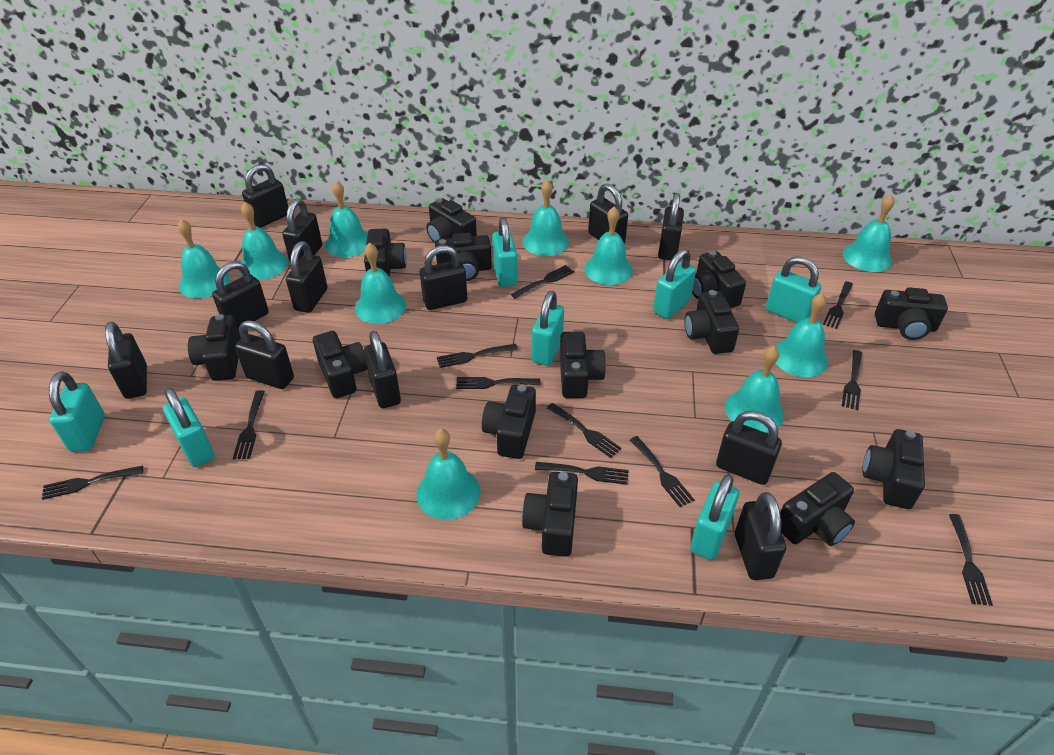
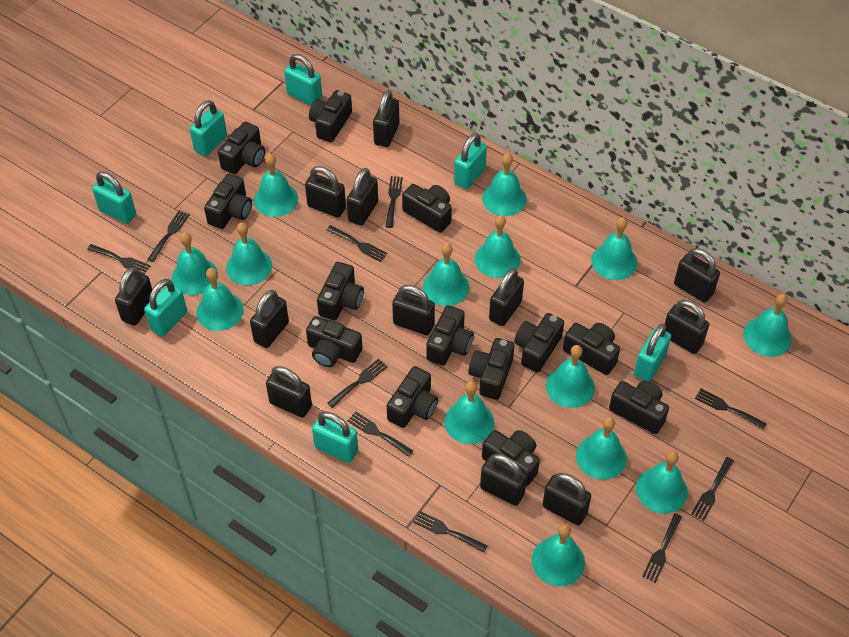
black fork: [42,466,143,500] [233,390,265,459] [437,344,518,368] [456,377,540,389] [511,265,574,299] [535,462,628,485] [547,403,621,458] [630,436,694,507] [823,281,853,329] [842,350,862,410] [949,514,993,606] = 11 -> [87,244,150,274] [147,210,190,262] [327,225,387,262] [327,358,388,408] [347,411,413,457] [385,176,403,228] [413,511,488,553] [642,513,682,583] [691,457,734,521] [695,389,767,430] = 10
turquoise bell: [178,219,230,298] [239,202,288,280] [325,181,368,257] [355,243,406,324] [416,429,481,520] [523,180,569,256] [584,206,633,285] [725,346,784,433] [775,293,828,377] [843,195,894,272] = 10 -> [172,232,218,295] [196,268,244,331] [226,222,272,285] [254,154,298,217] [423,243,469,306] [444,381,494,444] [475,215,520,278] [482,154,527,216] [532,524,585,586] [546,345,595,408] [576,417,627,480] [591,217,637,280] [636,451,688,514] [744,294,792,357] = 14

